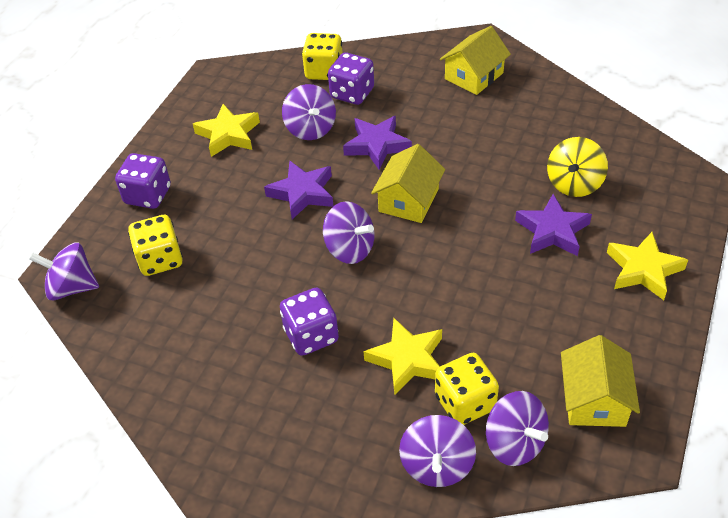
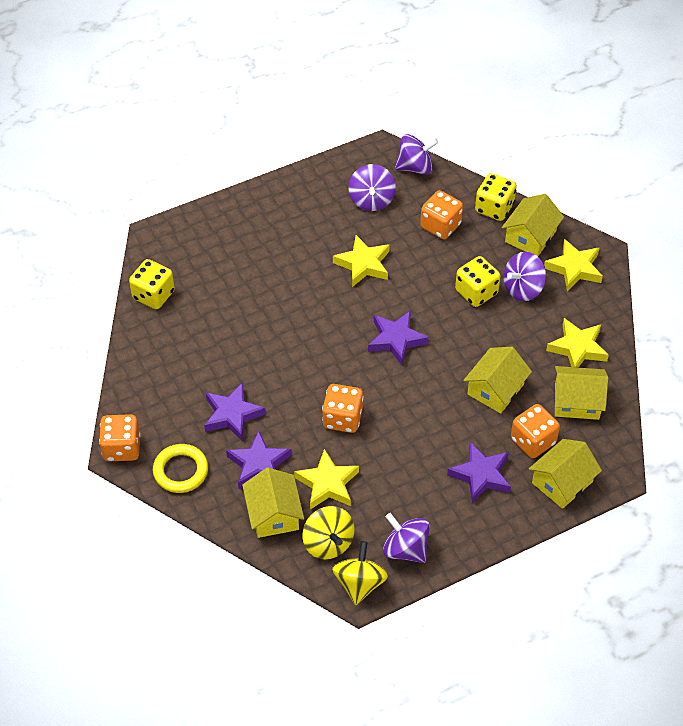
orange dice: none = 0 -> [99,414,141,461] [322,384,364,433] [420,190,463,239] [511,404,560,458] = 4
purple dice: [115,153,171,209] [280,287,339,356] [328,52,374,105] = 3 -> none = 0
purple spinning top: [29,242,99,300] [282,84,336,140] [323,201,374,264] [399,415,476,487] [486,391,549,466] = 5 -> [348,164,396,211] [383,513,430,563] [395,134,439,175] [503,252,546,301] = 4
purple star: [264,160,334,220] [343,116,412,170] [515,194,592,256] = 3 -> [204,382,266,441] [226,430,291,489] [368,311,429,365] [447,442,511,503] = 4
yellow house: [371,144,445,223] [440,26,511,95] [561,335,640,427] = 3 -> [242,468,304,538] [463,347,532,413] [502,194,564,256] [529,439,602,509] [555,366,608,420] = 5
yellow ring: none = 0 -> [153,444,208,493] = 1
yellow spinning top: [547,137,608,197] = 1 -> [302,506,355,559] [332,541,388,605] = 2
yellow star: [193,104,260,157] [364,318,442,395] [607,232,688,300] = 3 -> [294,449,359,510] [333,235,390,287] [544,239,603,291] [546,318,609,368] = 4

